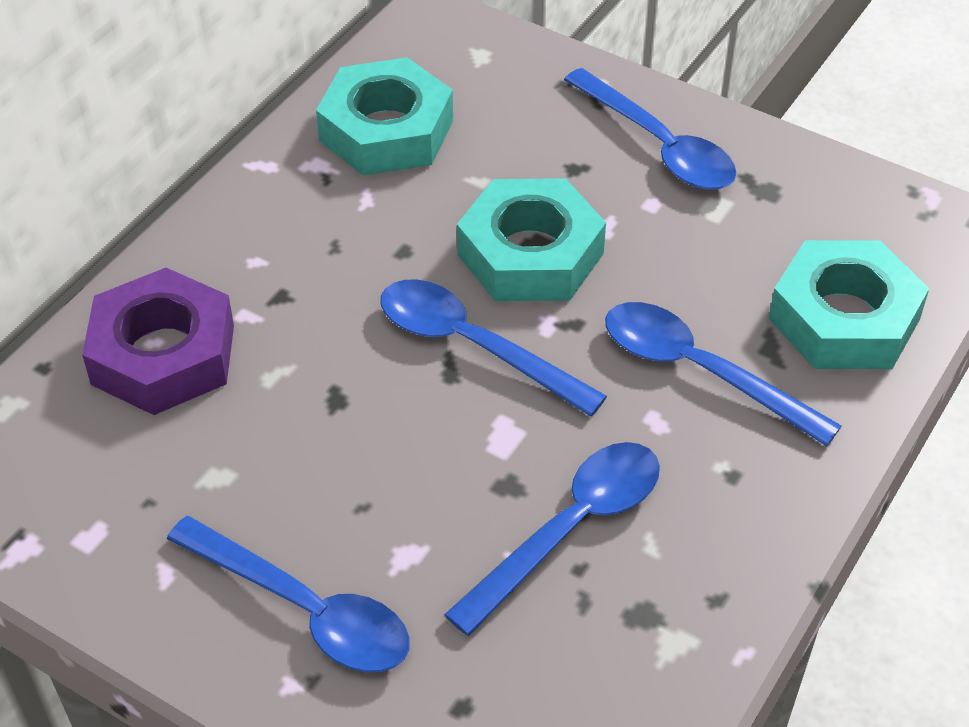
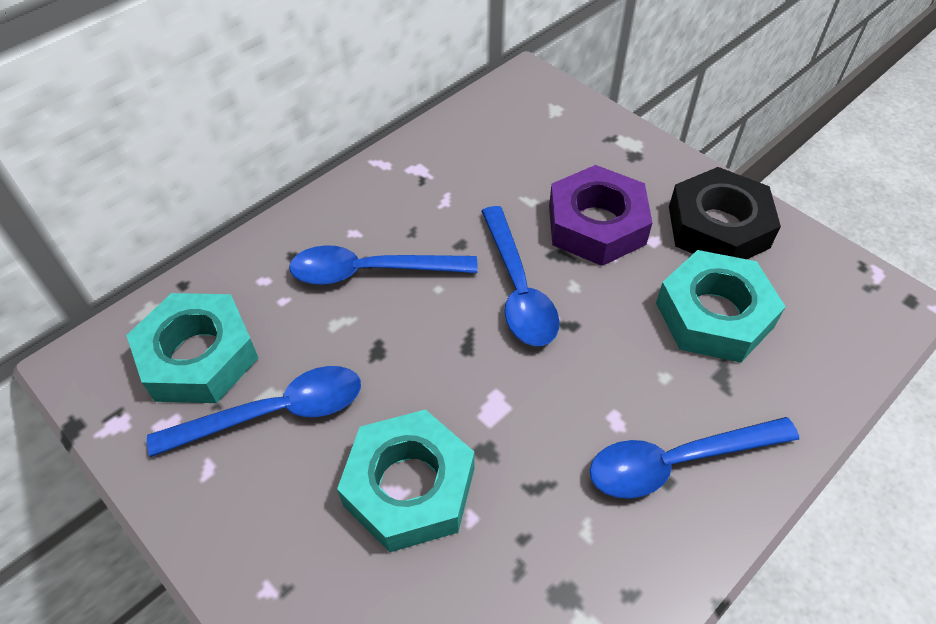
black nut: none = 0 -> [669,167,781,259] = 1
blue spoon: [167,516,410,672] [380,279,607,417] [444,442,660,636] [564,68,736,190] [605,302,842,446] = 5 -> [147,366,361,457] [289,245,478,285] [481,206,559,346] [589,417,799,499] = 4

